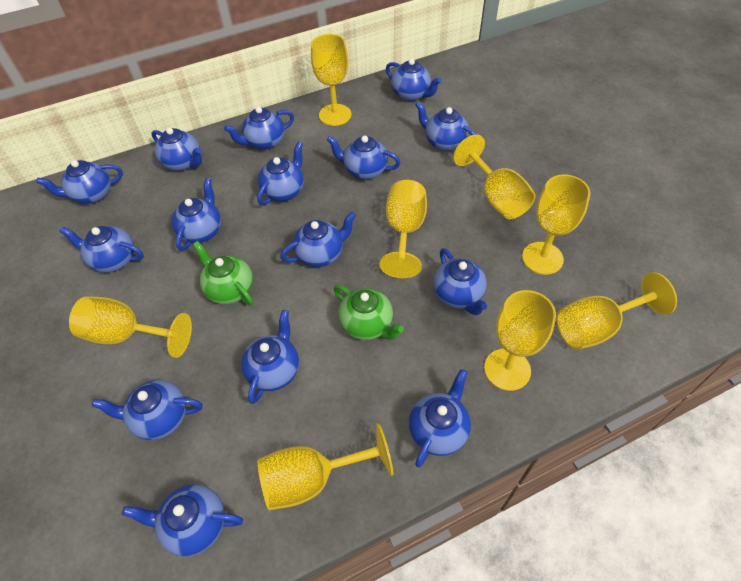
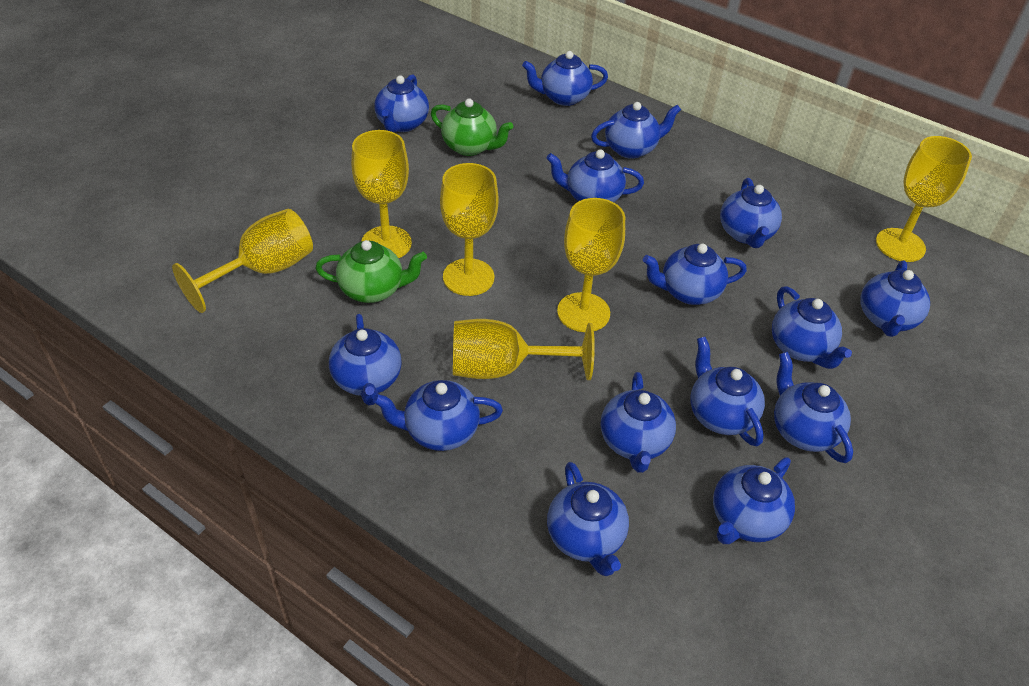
yellow goblet: [69,296,192,358] [258,423,393,510] [311,34,351,126] [380,180,427,278] [453,135,535,219] [484,290,556,391] [522,175,590,275] [557,272,677,350] = 8 -> [172,209,313,313] [351,130,412,258] [440,163,499,296] [453,319,595,380] [557,198,625,332] [876,136,972,262] = 6

